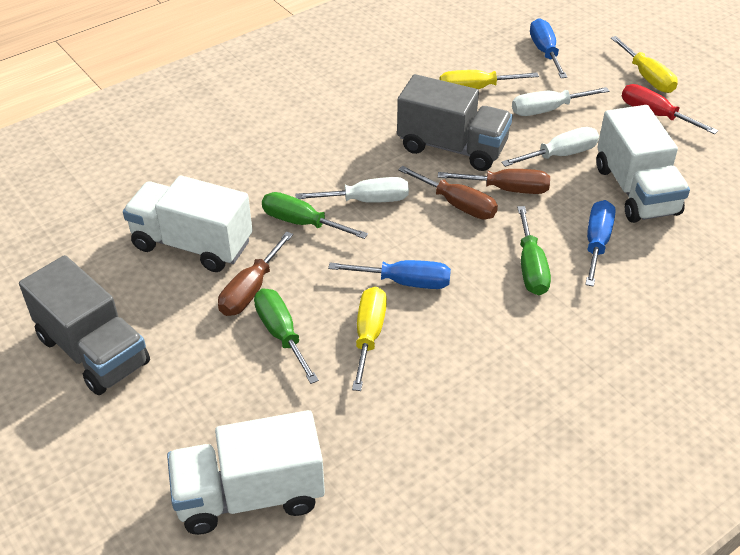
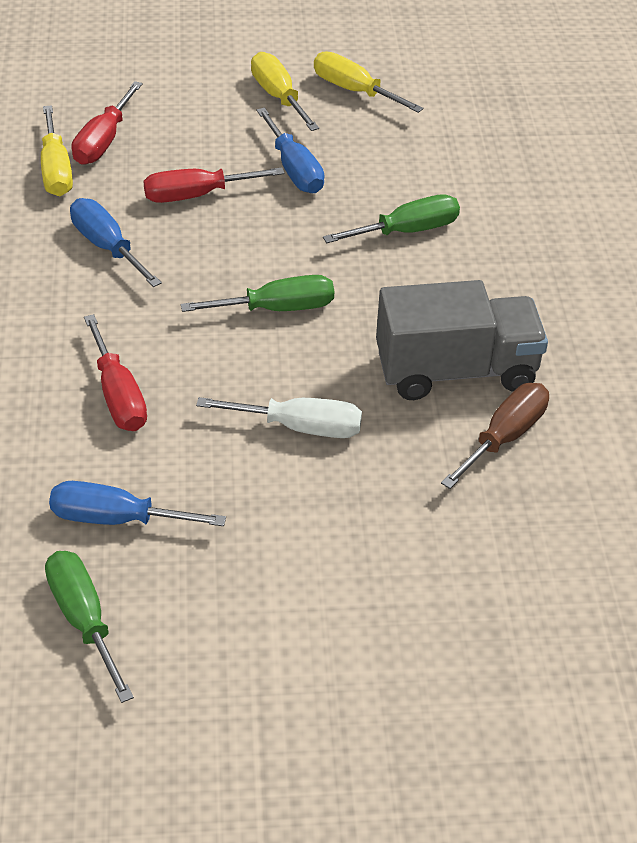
brown screwdriver: [218,232,293,316] [398,166,498,220] [438,169,550,194] = 3 -> [441,383,549,489] = 1
grey truck: [19,255,150,395] [397,74,513,171] = 2 -> [376,280,548,400] = 1
red screwdriver: [622,84,718,134] = 1 -> [72,81,143,165] [84,314,147,431] [143,167,285,203] = 3
white screwdriver: [295,177,409,203] [501,127,599,167] [512,87,609,116] = 3 -> [196,397,362,438] = 1
white truck: [123,175,252,272] [167,410,325,535] [596,105,690,223] = 3 -> none = 0

